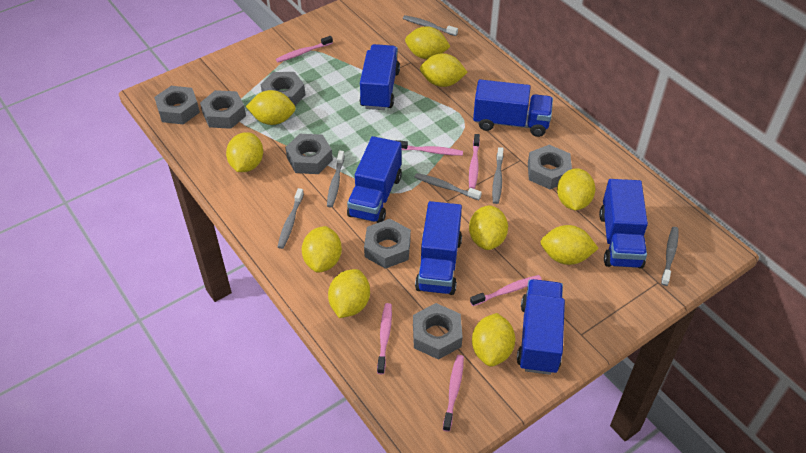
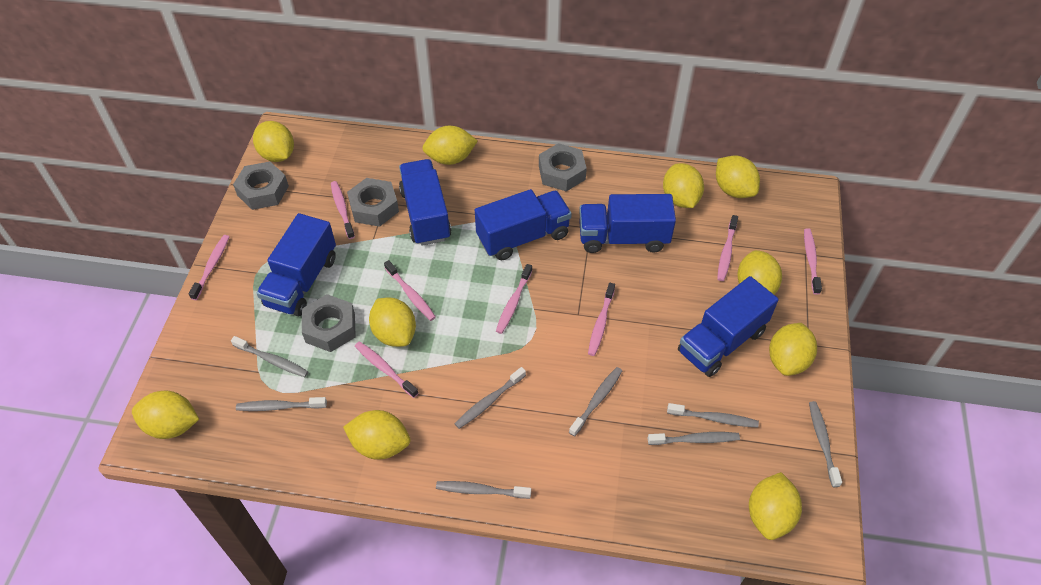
blue truck: [347,136,402,223] [360,44,400,110] [415,201,462,295] [473,79,553,137] [517,279,565,375] [599,179,648,268] = 6 -> [257,213,336,316] [399,159,452,246] [475,189,572,260] [579,194,676,253] [678,276,779,377] = 5
grey nut: [154,86,200,124] [200,90,246,129] [260,72,305,106] [285,134,333,174] [364,219,411,269] [413,303,463,360] [528,145,572,189] = 7 -> [233,162,289,210] [302,294,356,352] [347,178,399,227] [539,143,587,191] = 4
grey toothbrush: [278,188,304,249] [327,151,345,208] [403,15,458,36] [414,173,482,200] [492,147,504,204] [661,227,678,286] = 6 -> [231,336,308,377] [236,397,327,411] [436,481,531,499] [455,367,526,429] [569,367,622,436] [648,432,740,445] [667,403,759,428] [809,401,842,487] = 8
pink toothbrush: [276,36,333,62] [377,303,392,374] [396,140,463,156] [443,355,464,432] [469,134,480,189] [470,275,542,306] = 6 -> [189,235,229,300] [331,181,355,239] [355,341,418,398] [384,260,436,321] [496,264,532,334] [588,283,615,356] [717,215,738,281] [804,228,822,295] = 8

